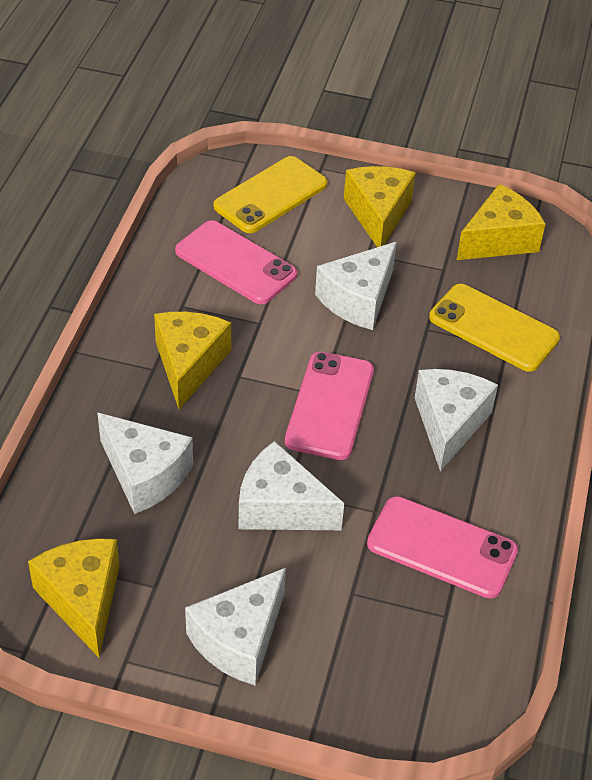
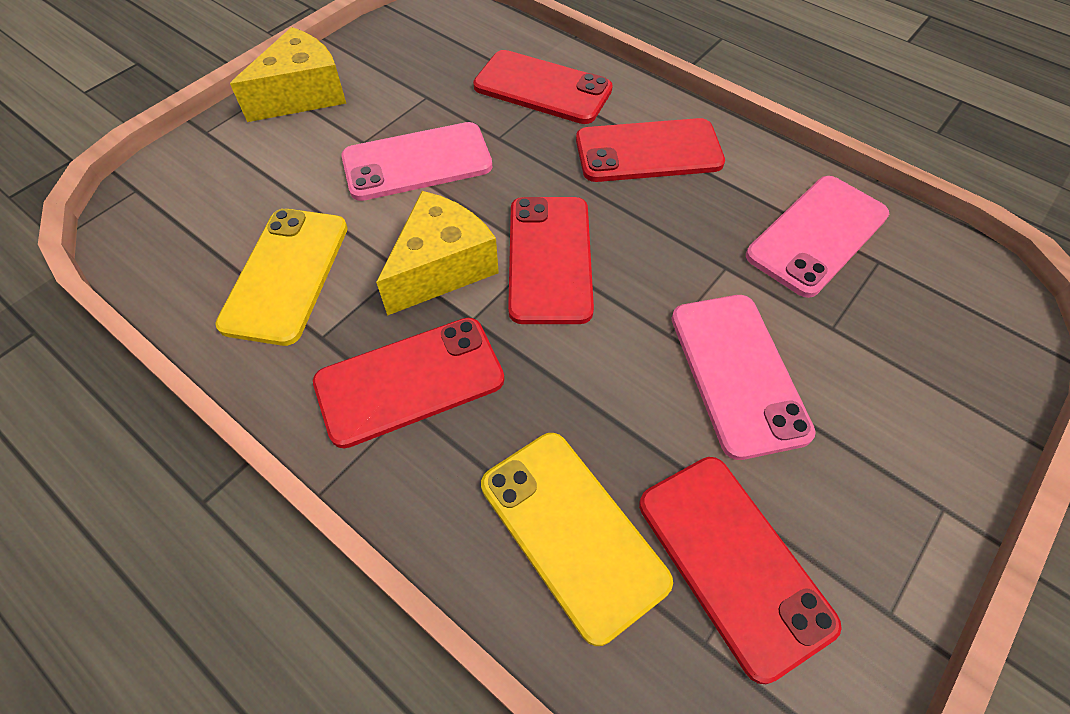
red phone: none = 0 -> [313,318,504,448] [473,50,613,124] [508,197,594,324] [576,118,725,182] [639,457,842,684] = 5
white cheese: [97,413,193,514] [185,568,286,686] [239,441,344,530] [315,242,397,330] [415,369,498,471] = 5 -> none = 0
yellow cheese: [28,538,119,658] [154,312,231,409] [344,166,416,247] [457,184,545,260] = 4 -> [230,27,346,122] [376,191,499,316] = 2

